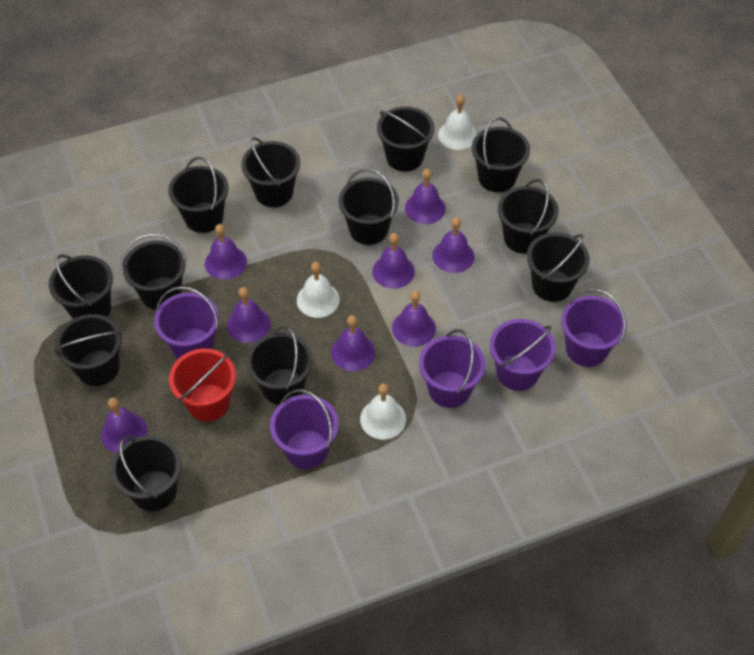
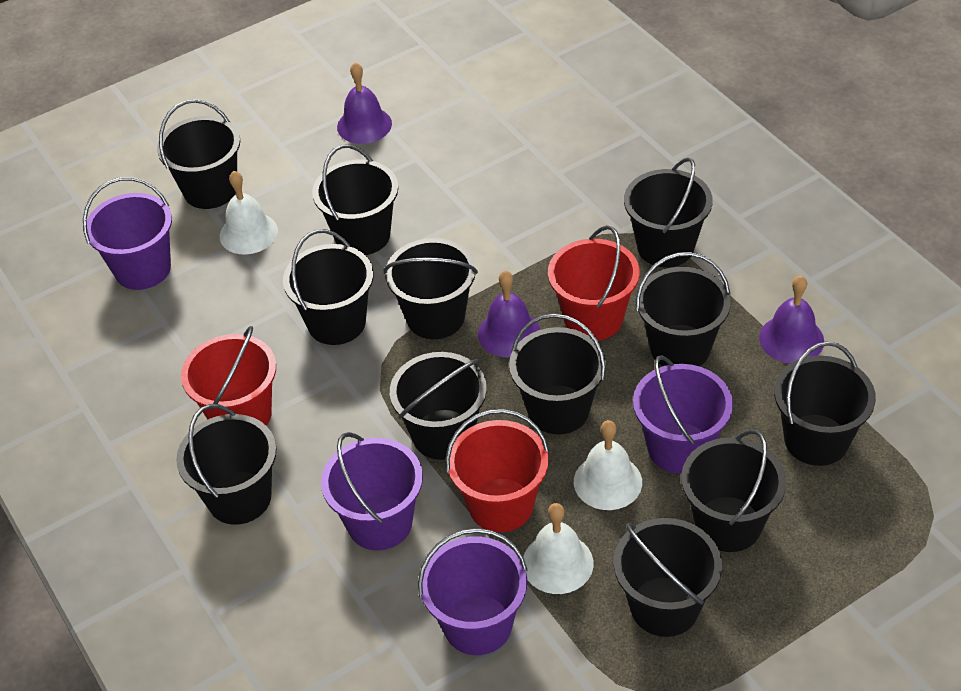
purple bell: [101,398,148,453] [205,224,247,280] [227,287,271,343] [331,315,375,371] [372,233,415,289] [392,291,436,347] [405,169,446,224] [432,217,474,273] = 8 -> [337,62,392,144] [478,270,540,357] [759,276,824,364] = 3
purple bucket: [154,286,219,359] [270,389,339,469] [419,329,486,408] [490,319,556,391] [561,289,627,367] = 5 -> [83,177,172,290] [321,432,423,550] [418,528,527,655] [633,355,733,474] = 4
red bucket: [169,348,236,421] = 1 -> [181,326,276,426] [446,409,549,532] [548,225,640,340] = 3

